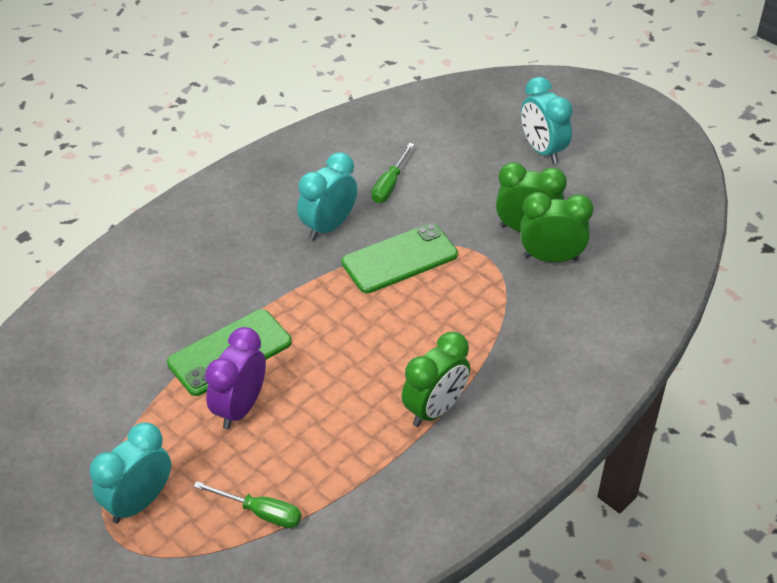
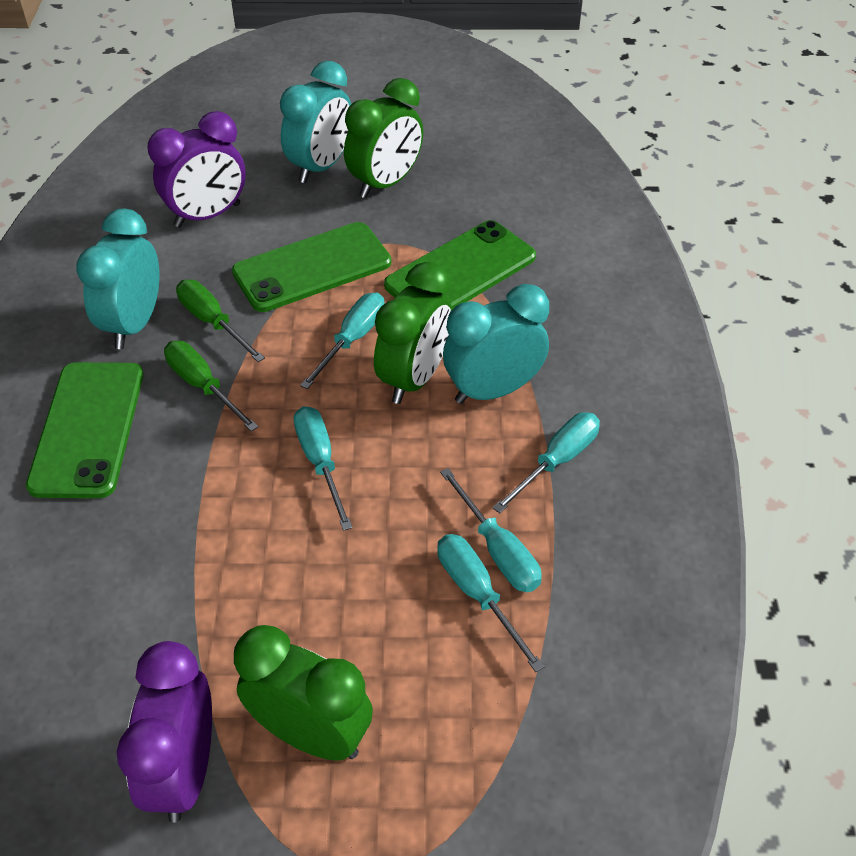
green phone: [167,309,292,396] [342,223,458,293] = 2 -> [26,362,143,498] [232,222,391,312] [384,220,536,309] = 3
purple clock: [205,327,266,429] = 1 -> [117,641,212,823] [147,111,246,227] = 2
turquoise screwdriver: none = 0 -> [294,406,353,531] [300,293,385,389] [437,534,545,672] [440,468,542,592] [493,412,600,513] = 5

